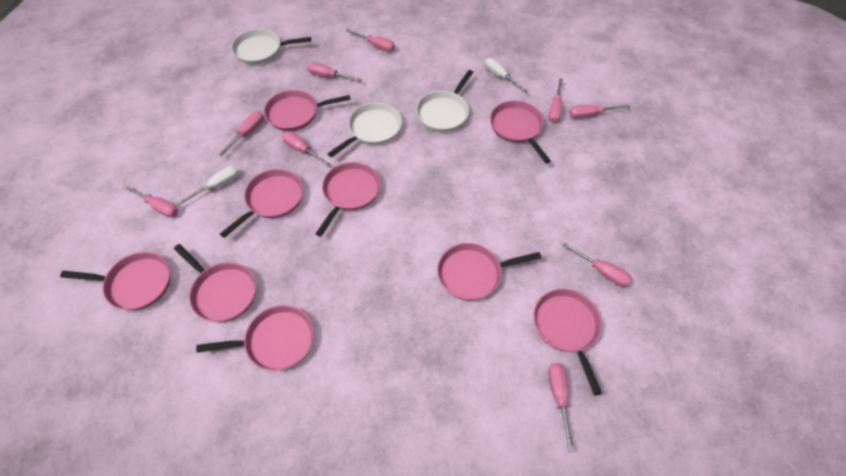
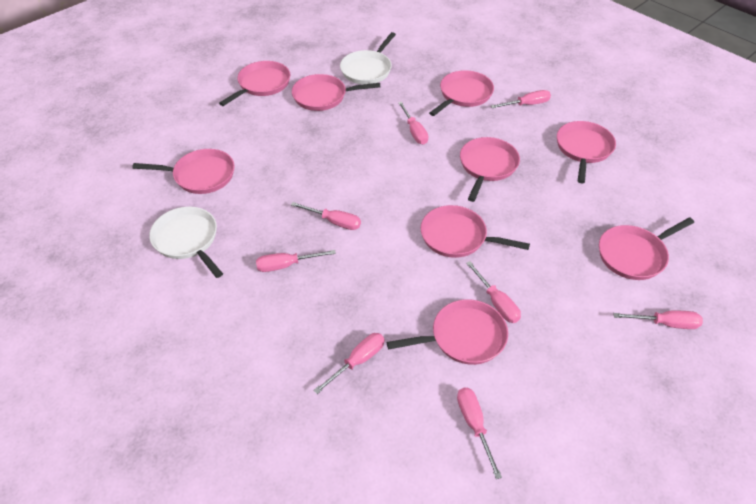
pink screwdriver: [123,184,178,217] [218,111,264,156] [282,131,332,167] [307,62,362,82] [346,29,395,52] [548,78,563,123] [548,363,574,451] [562,242,632,287] [570,105,630,118] = 9 -> [256,250,336,272] [291,202,361,230] [313,333,385,394] [398,102,428,144] [457,388,502,479] [466,261,521,323] [491,90,551,108] [613,311,703,329] = 8
white pan: [231,29,311,64] [328,102,402,157] [416,70,473,132] = 3 -> [149,207,223,278] [340,32,396,84] = 2
white screwdriver: [175,166,239,206] [485,58,528,94] = 2 -> none = 0

